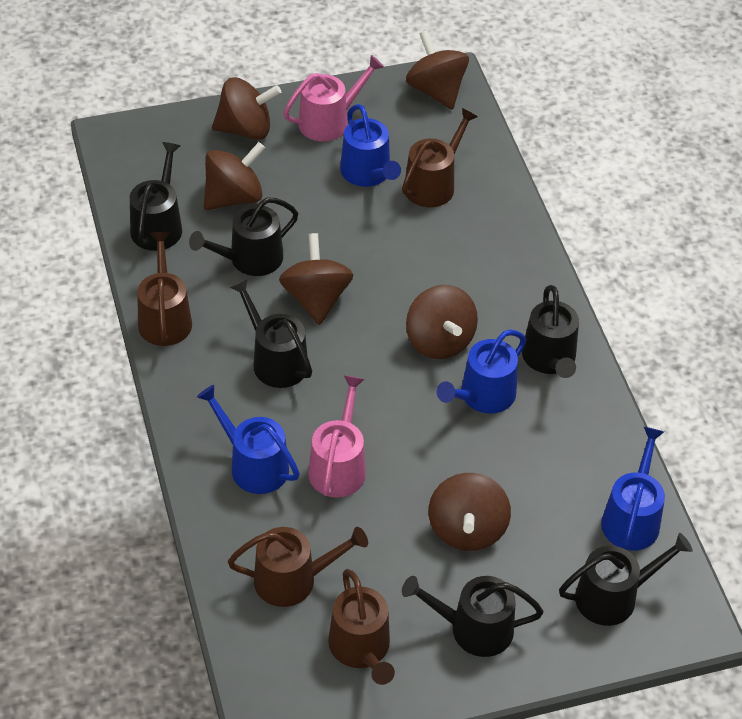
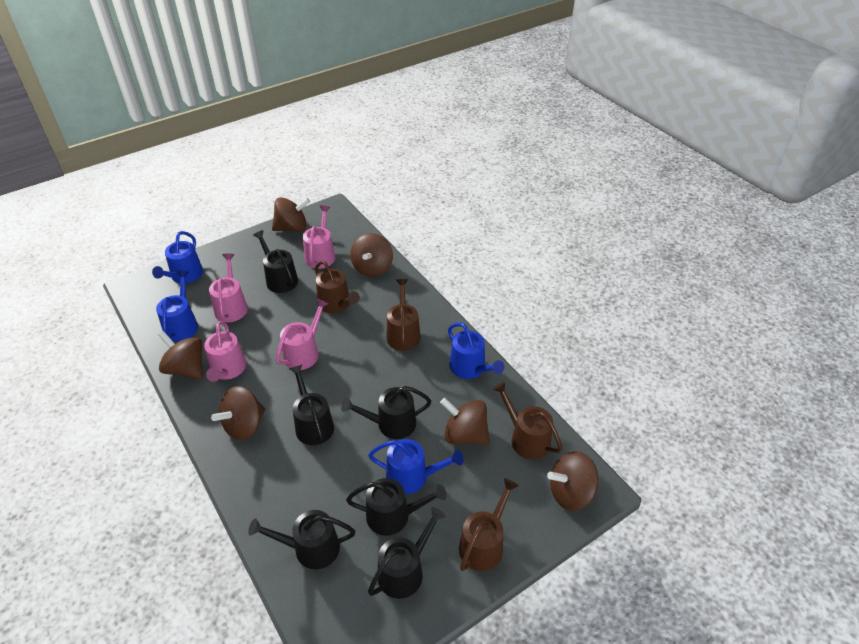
pink watering can: [283,55,384,142] [308,375,366,497] = 2 -> [204,321,246,382] [209,253,248,322] [276,299,329,370] [303,205,335,269] = 4

